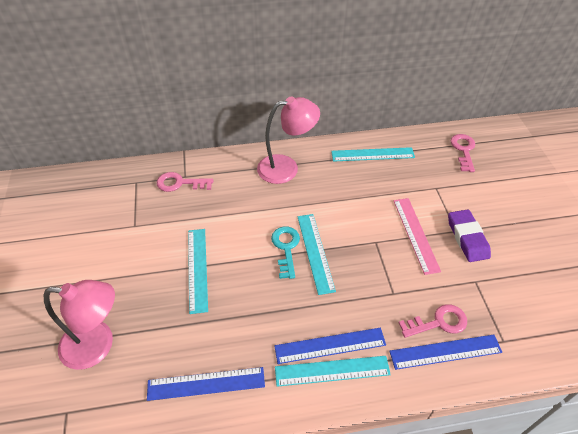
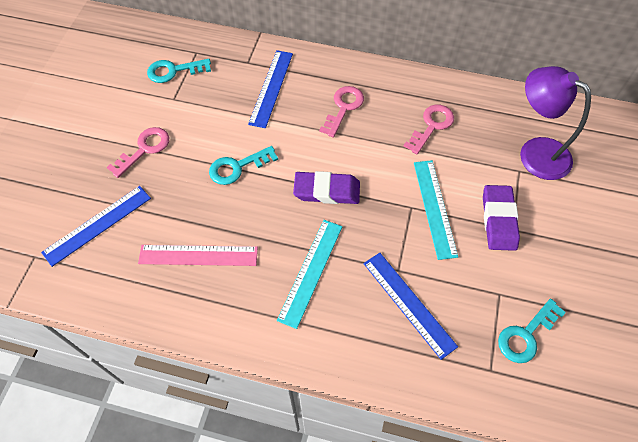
pink lamp: [44,280,115,370] [257,97,320,184] = 2 -> none = 0
purple eraser: [448,209,491,262] = 1 -> [293,171,360,204] [483,185,520,251] = 2
purple lamp: none = 0 -> [520,66,591,180] = 1
turquoise key: [271,226,300,279] = 1 -> [147,59,211,83] [209,146,278,185] [498,299,566,363] = 3
turquoise ruler: [188,229,208,314] [275,356,391,387] [298,214,336,295] [331,147,415,162] = 4 -> [277,220,342,329] [414,160,458,260] = 2

